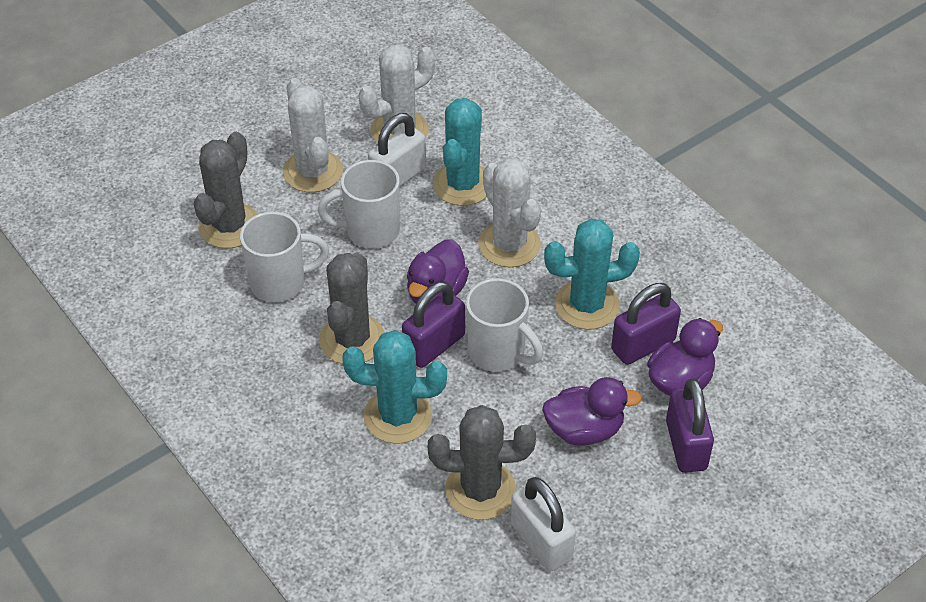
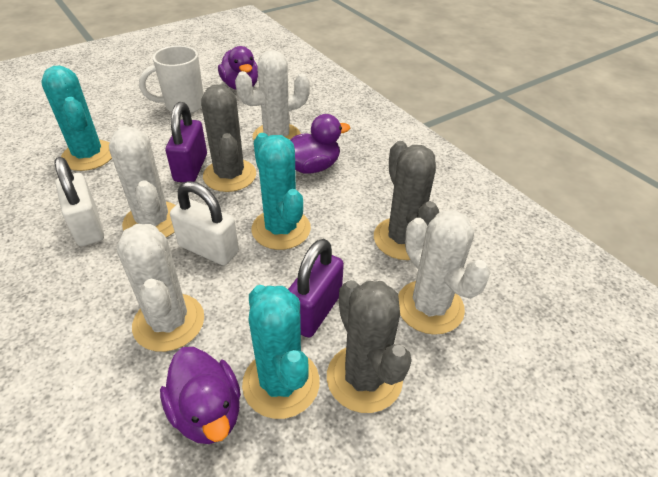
purple padlock: [402,282,465,368] [611,283,681,365] [666,378,714,473] = 3 -> [166,102,207,182] [288,239,344,337] = 2
white cactus: [283,78,343,192] [359,44,435,144] [478,158,541,267] = 3 -> [109,125,176,237] [117,224,204,352] [235,50,310,140] [398,210,491,335] = 4
white mug: [240,212,329,302] [318,160,400,248] [466,278,543,371] = 3 -> [139,46,204,113] = 1

